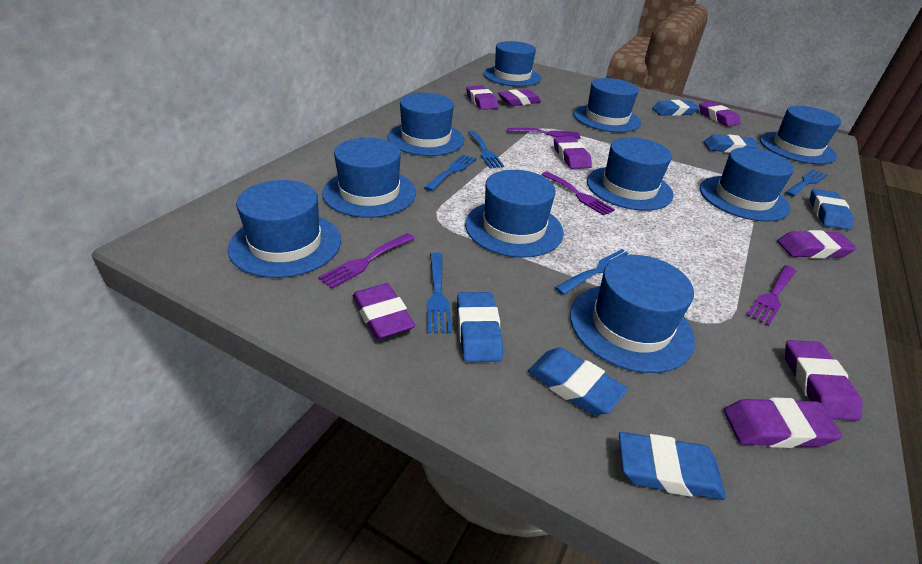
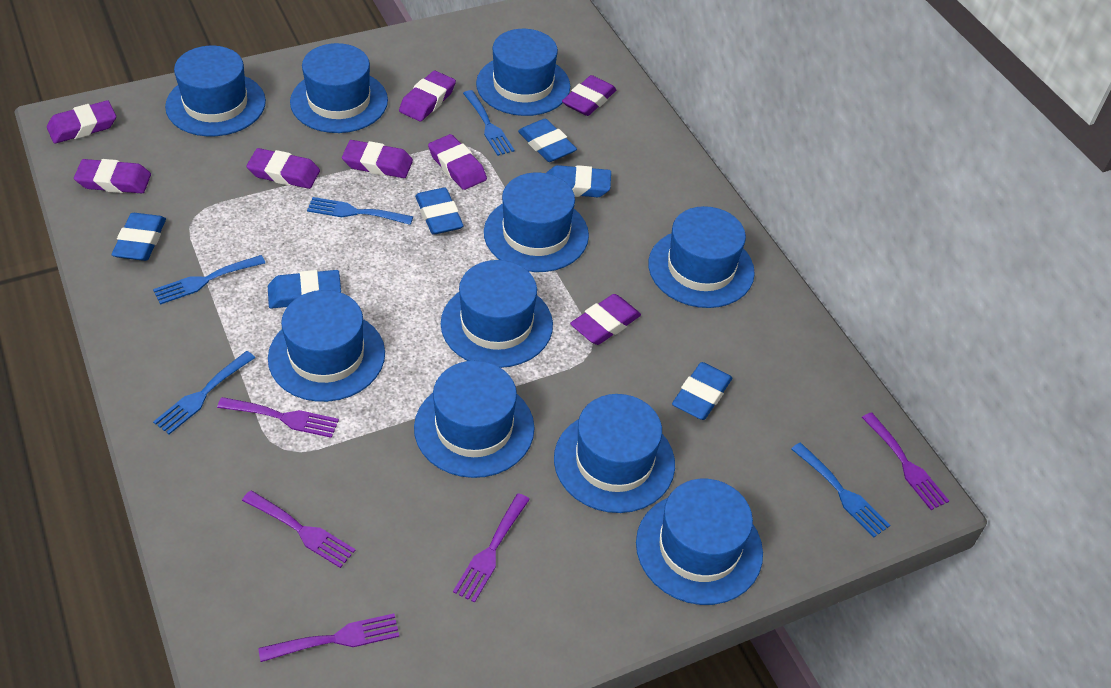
purple fork: [318,233,415,289] [508,128,581,139] [541,172,615,215] [746,265,796,326] = 4 -> [217,397,339,438] [242,490,356,568] [258,613,399,662] [453,493,530,603] [862,412,949,510] = 5

